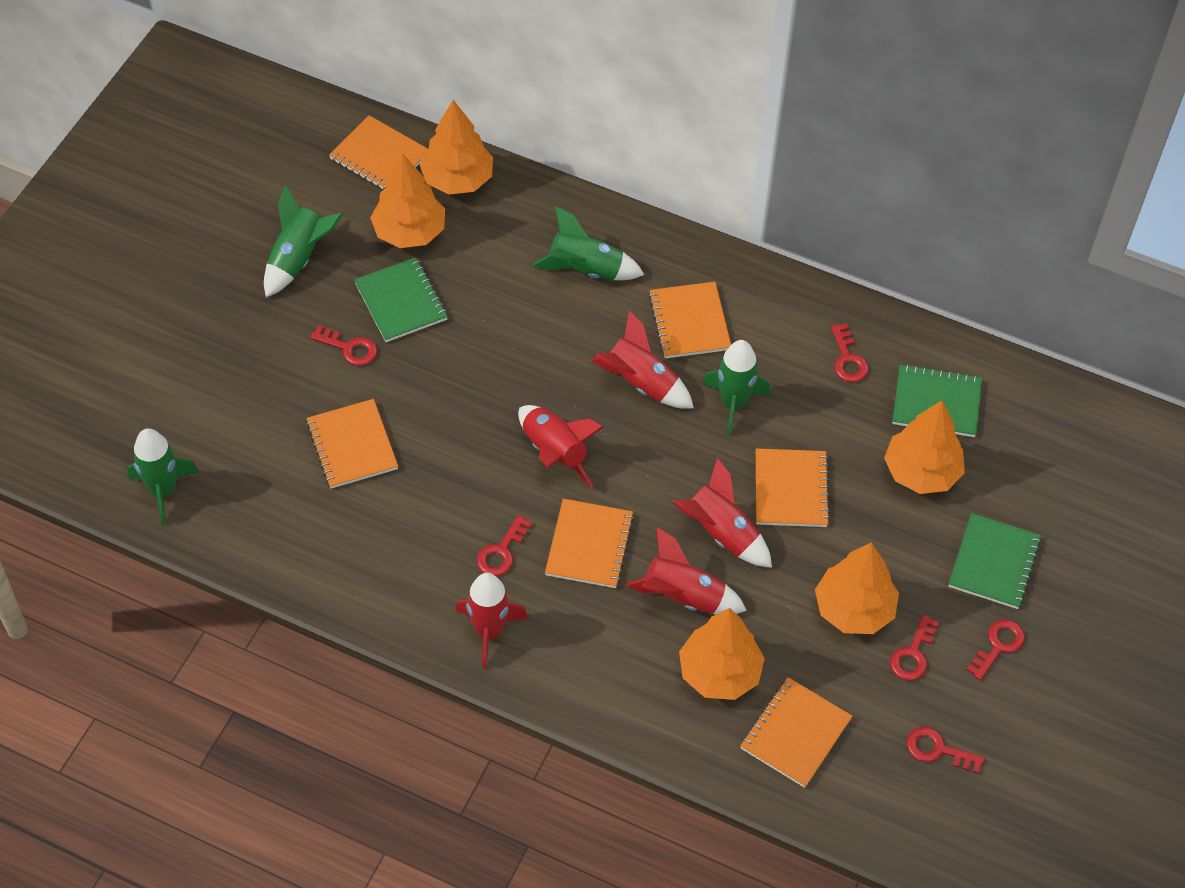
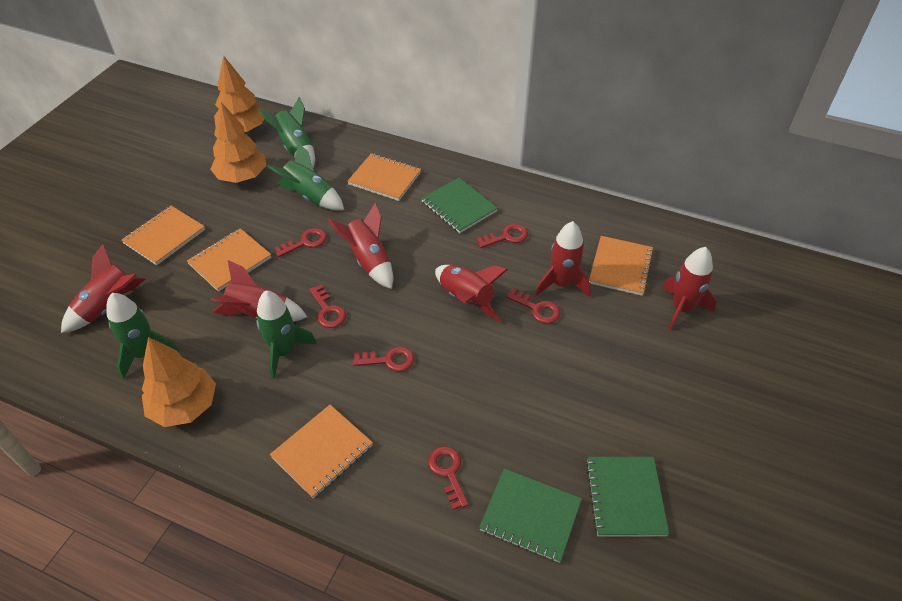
orange notebook: [306,399,398,489] [329,115,428,190] [545,499,634,588] [649,282,731,359] [740,677,853,788] [756,449,830,527] = 6 -> [121,206,205,265] [187,228,272,292] [270,405,373,498] [347,153,421,201] [589,236,654,296] = 5
orange tree: [370,153,445,248] [419,100,493,195] [679,608,765,700] [815,542,899,634] [884,400,965,494] = 5 -> [142,337,216,427] [210,102,267,183] [214,56,264,133] = 3
red rocket: [456,573,528,669] [518,405,604,487] [591,311,694,409] [626,527,747,614] [673,458,772,568] = 5 -> [61,244,146,333] [210,260,307,322] [328,203,393,289] [435,265,508,322] [535,221,591,297] [662,247,716,330] = 6

